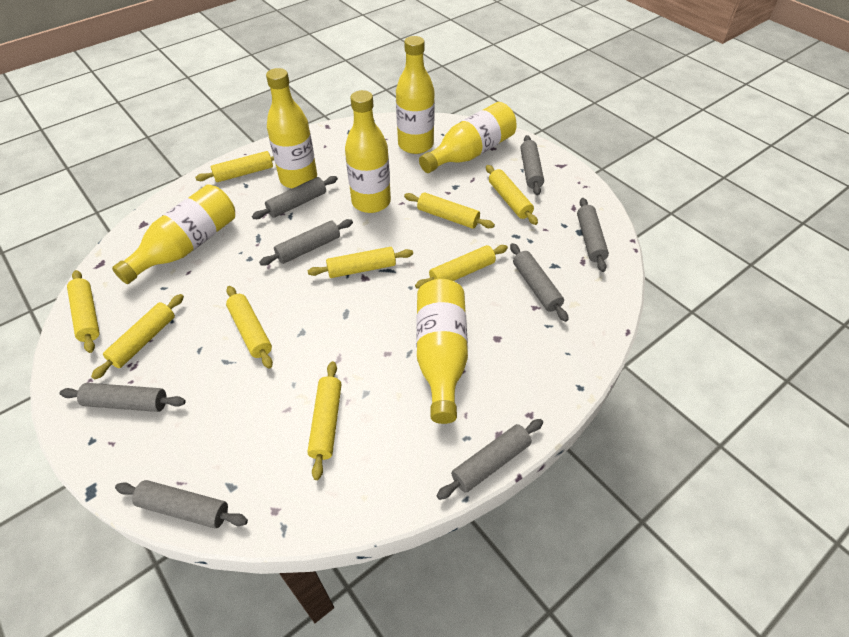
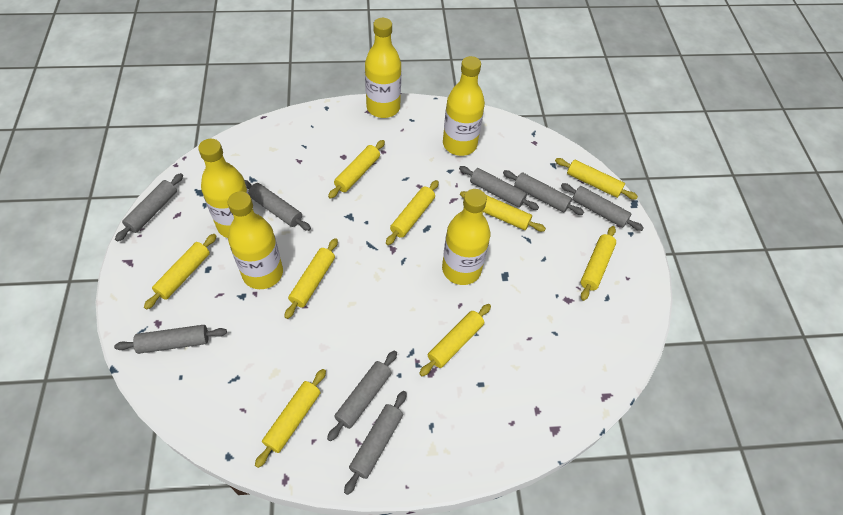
yellow bottle: [112,184,235,284] [266,68,317,188] [345,90,391,213] [396,36,435,154] [416,279,468,424] [419,102,517,173] = 6 -> [198,139,249,238] [227,191,283,289] [365,18,401,118] [442,189,490,285] [443,56,485,156] = 5

